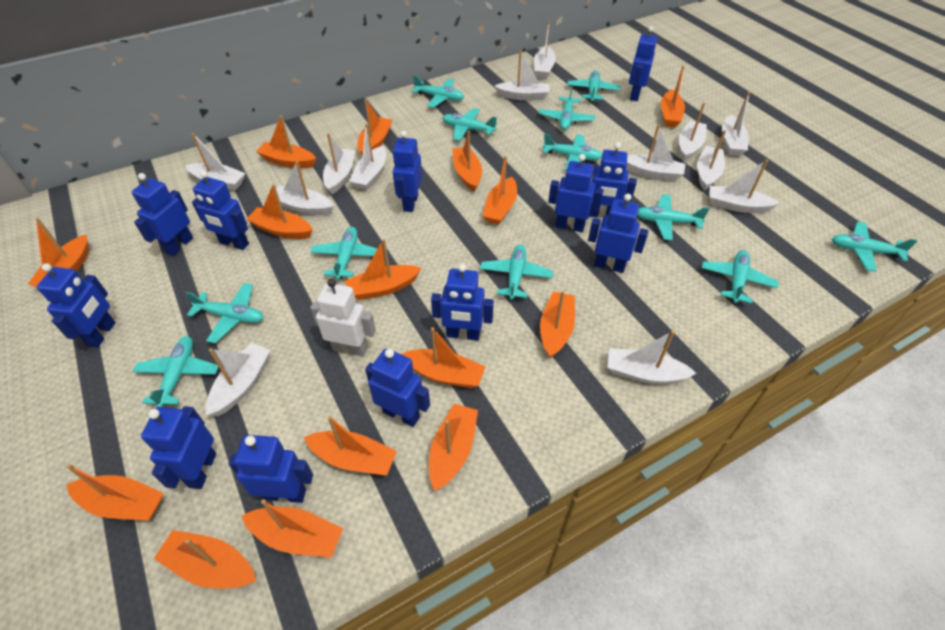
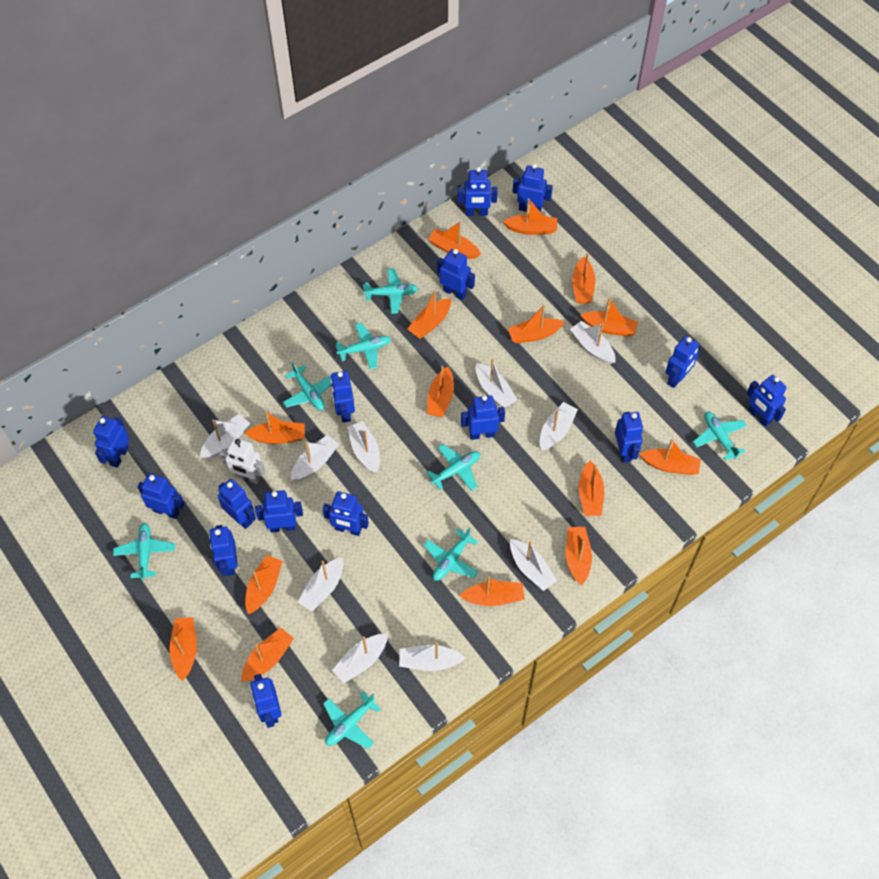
blue robot: [37,263,115,348] [132,173,193,256] [141,406,216,489] [192,171,249,250] [229,435,313,503] [365,348,430,427] [392,130,422,212] [431,264,494,341] [548,154,604,232] [588,194,648,273] [589,142,637,217] [629,26,658,101] = 12 -> [93,416,129,468] [137,473,184,519] [209,525,238,576] [218,479,256,529] [250,674,282,728] [255,490,303,532] [323,491,369,536] [330,371,355,423] [437,249,475,300] [458,167,498,216] [461,395,505,440] [513,163,553,212] [615,412,643,463] [665,336,699,388] [747,375,787,427] = 15
turquoise plane: [133,336,219,407] [186,283,263,343] [311,227,377,280] [412,75,464,108] [442,108,498,141] [480,244,553,300] [539,86,595,130] [543,134,602,170] [567,70,621,103] [637,194,709,241] [702,250,779,304] [832,222,917,272] = 12 -> [113,523,175,580] [283,362,331,410] [323,691,381,749] [336,323,391,370] [363,268,418,314] [424,528,478,581] [426,444,480,491] [693,412,747,461] = 8
white boat: [185,133,245,190] [205,343,271,416] [276,161,334,215] [323,133,355,194] [349,124,386,190] [494,50,550,100] [534,21,556,79] [607,331,696,384] [626,124,686,181] [679,103,707,161] [697,130,726,190] [710,160,780,213] [722,92,750,156] = 13 -> [200,414,250,459] [291,435,339,481] [298,557,344,612] [332,634,388,683] [347,421,380,473] [399,642,465,671] [476,359,517,408] [510,539,557,591] [540,402,578,451] [570,321,616,364] = 10

